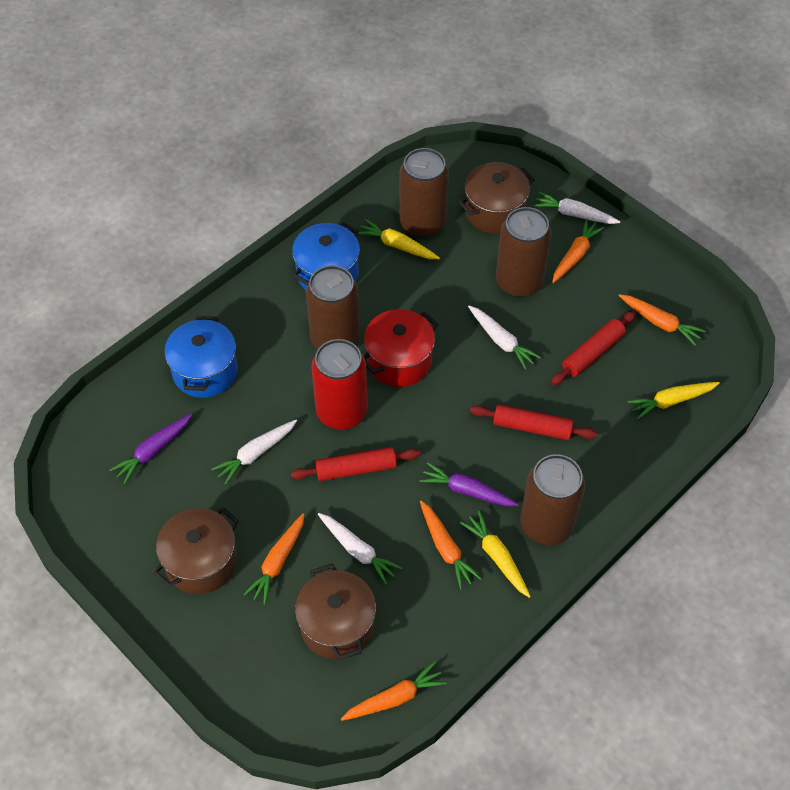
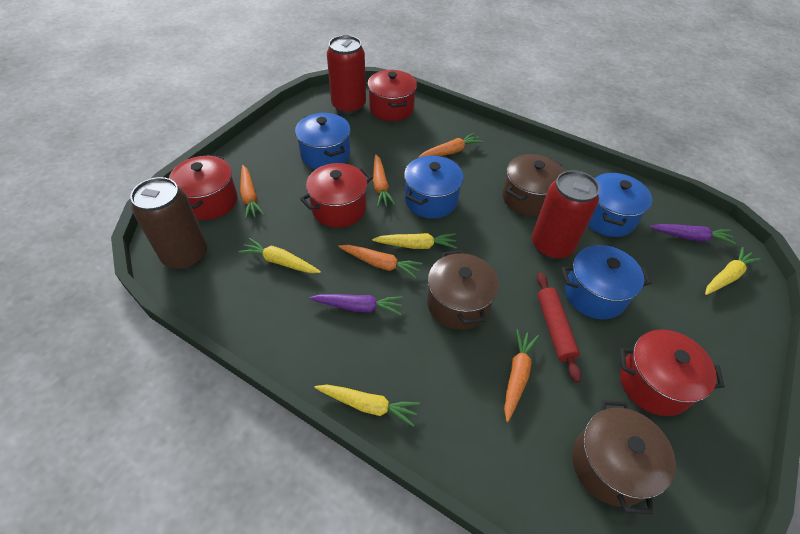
blue pot: [164,316,238,398] [292,222,360,290] = 2 -> [295,113,351,169] [404,156,464,219] [561,245,651,320] [588,172,652,237] = 4
brown can: [306,265,360,350] [399,148,449,238] [496,207,552,298] [520,454,585,545] = 4 -> [130,177,207,270] = 1
red can: [311,339,368,430] = 1 -> [327,35,366,114] [532,170,600,260] = 2
red pot: [364,309,438,387] = 1 -> [169,155,237,220] [300,163,373,228] [367,70,417,121] [620,330,724,416] = 4
red rolling pin: [291,447,420,481] [470,404,597,440] [551,311,636,385] = 3 -> [537,272,581,382] = 1
white carrot: [211,420,297,485] [318,513,402,585] [468,306,541,370] [533,192,620,224] = 4 -> none = 0
yellow carrot: [358,219,440,259] [460,511,531,598] [628,382,720,420] = 3 -> [238,238,321,273] [314,385,420,427] [372,233,457,249] [705,247,761,295] = 4

